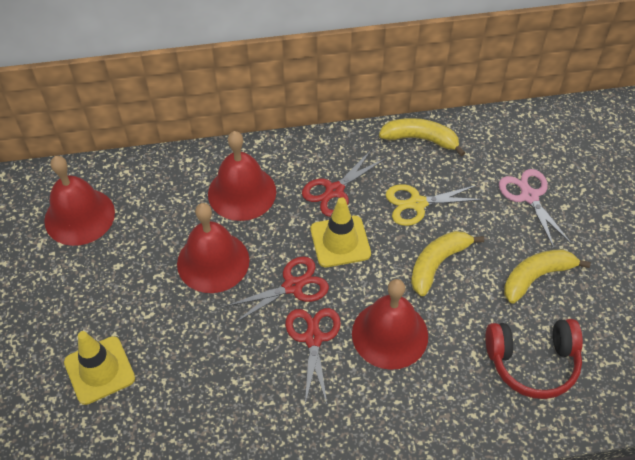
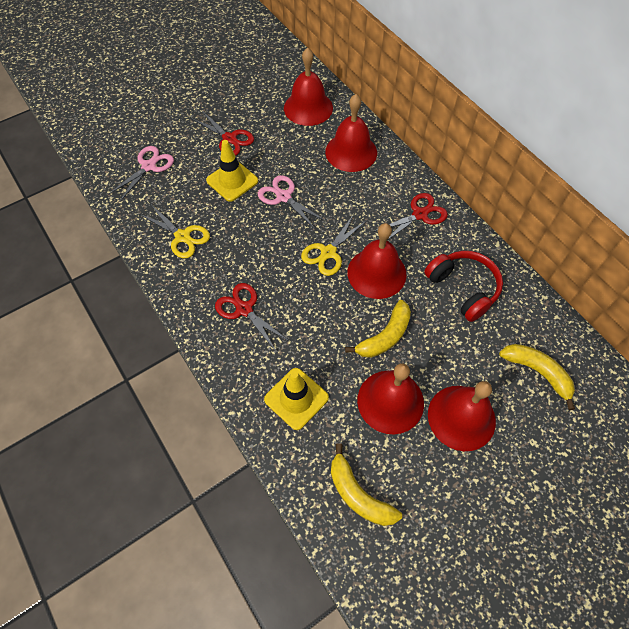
pink scissors: [499,169,571,248] = 1 -> [108,146,174,201] [258,175,326,229] = 2
red bell: [44,156,115,246] [177,203,249,293] [208,131,276,221] [352,279,428,370] = 4 -> [284,48,333,126] [325,94,377,172] [347,223,406,299] [357,363,424,434] [428,381,496,451] = 5
yellow scissors: [386,184,484,226] = 1 -> [139,206,210,258] [301,214,366,276] = 2

